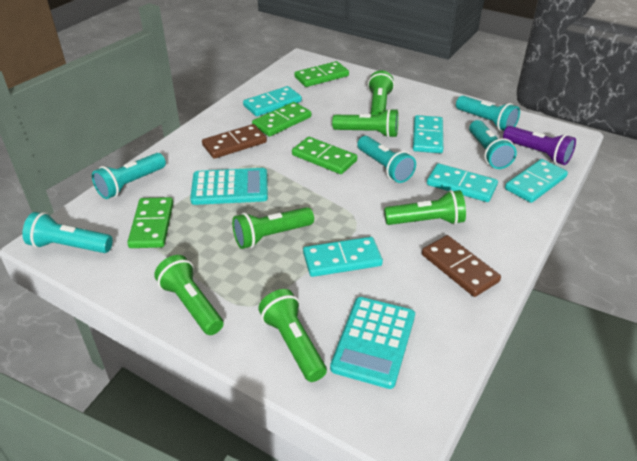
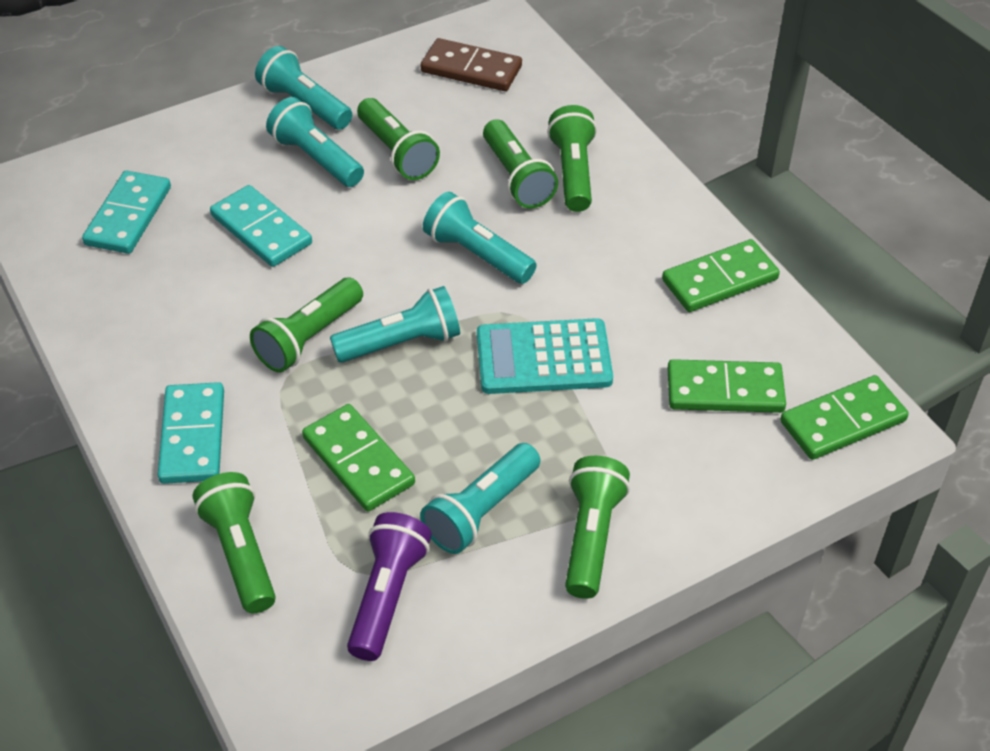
brown domino: [202,124,267,159] [422,235,501,297] = 2 -> [421,38,522,91] = 1
turquoise calculator: [190,168,268,205] [330,297,415,389] = 2 -> [477,318,613,394] = 1
turquoise domino: [243,86,302,116] [303,237,383,277] [413,115,443,153] [427,163,498,202] [505,159,568,203] = 5 -> [82,171,171,254] [158,382,224,484] [210,185,312,267] = 3

